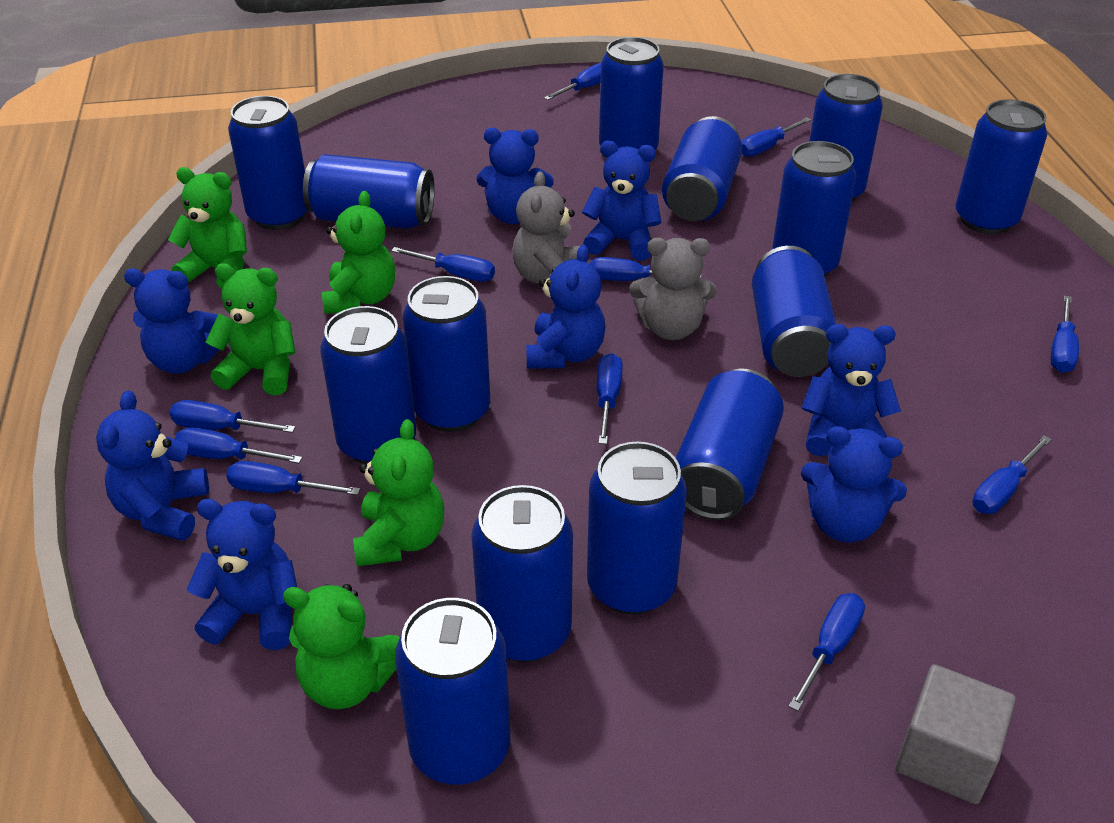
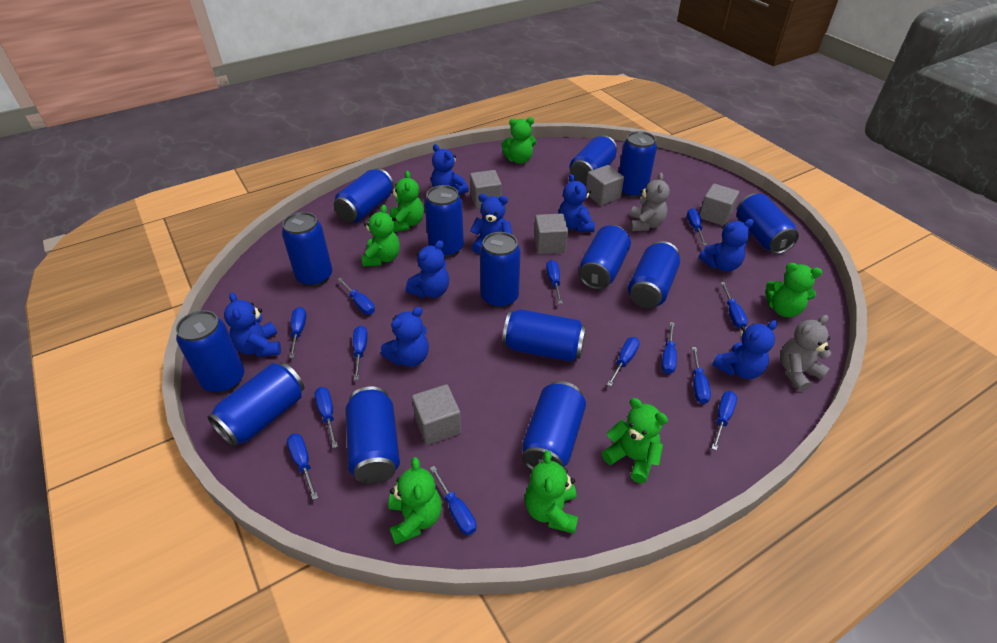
blue screwdriver: [170,400,296,433] [175,427,303,464] [226,461,360,495] [391,247,495,282] [544,63,601,100] [590,257,702,281] [597,353,623,444] [741,117,811,157] [789,593,865,711] [972,435,1052,514] [1051,295,1079,373] = 11 -> [287,434,318,500] [289,307,306,358] [315,387,338,448] [337,277,375,314] [353,326,367,380] [430,466,476,535] [546,260,563,304] [607,337,640,386] [662,322,677,374] [687,208,707,245] [692,347,711,404] [711,391,737,450] [720,282,748,329] = 13
green teddy bear: [168,167,247,289] [206,264,295,395] [283,584,400,709] [322,191,395,314] [353,419,444,566] = 5 -> [362,205,400,267] [388,457,442,545] [390,171,424,232] [501,117,536,164] [525,451,578,534] [602,398,668,483] [765,263,822,317] = 7
grey cube: [896,664,1016,804] = 1 -> [412,384,462,445] [470,170,502,209] [534,214,568,254] [586,165,624,206] [700,184,739,226] = 5

